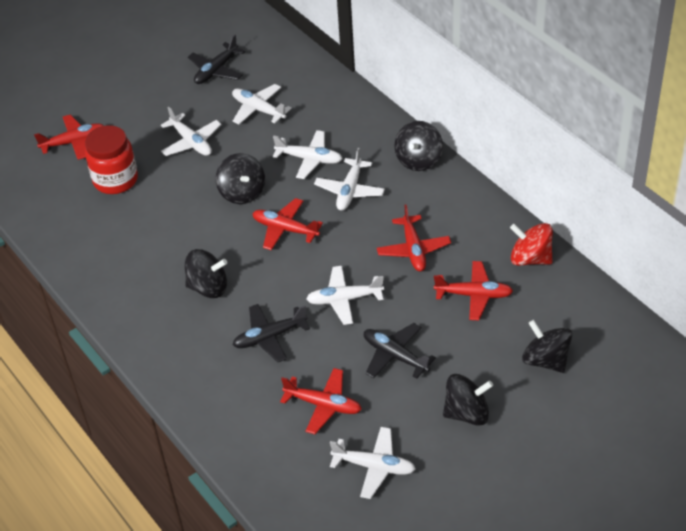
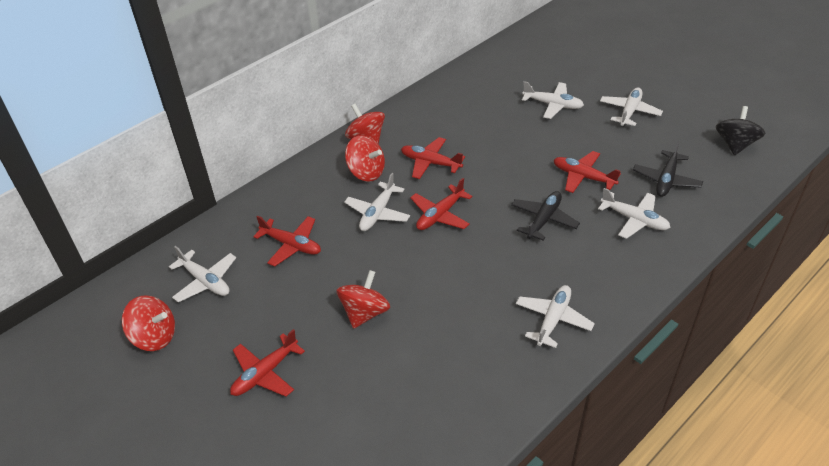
black plane: [188,35,245,84] [233,304,310,362] [364,323,436,379] = 3 -> [511,191,580,241] [633,141,703,197] = 2
black spinning top: [185,249,227,298] [216,153,265,204] [395,121,443,171] [443,374,493,426] [522,320,572,373] = 5 -> [716,106,765,155] = 1
red jar: [85,125,138,194] = 1 -> none = 0
red spinning top: [510,223,553,266] = 1 -> [122,295,175,351] [336,270,390,329] [345,104,385,144] [345,135,385,182] = 4

